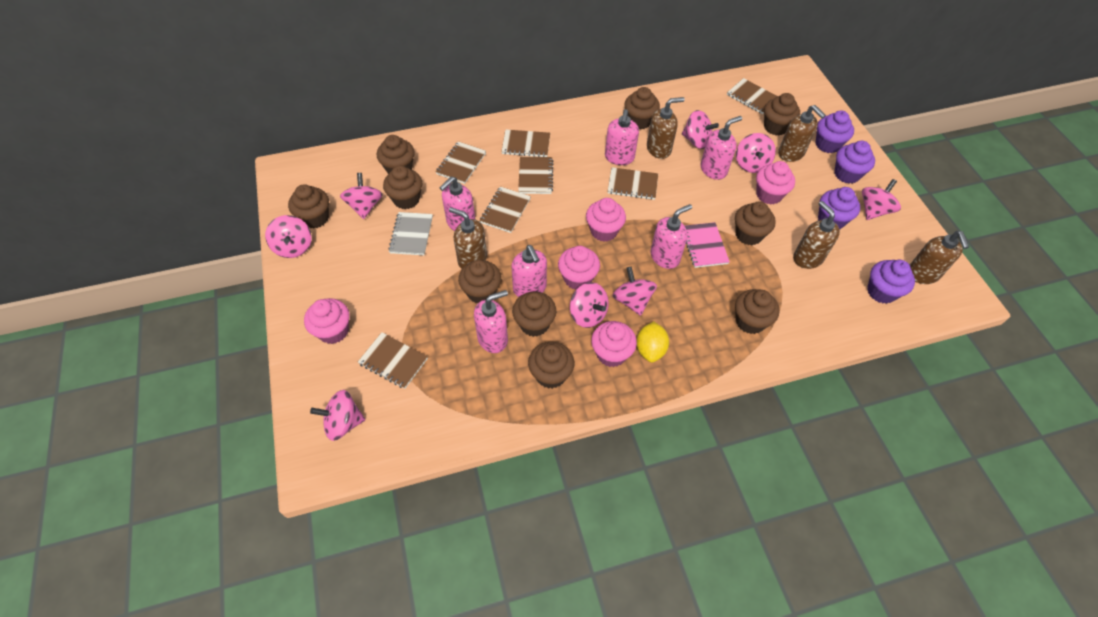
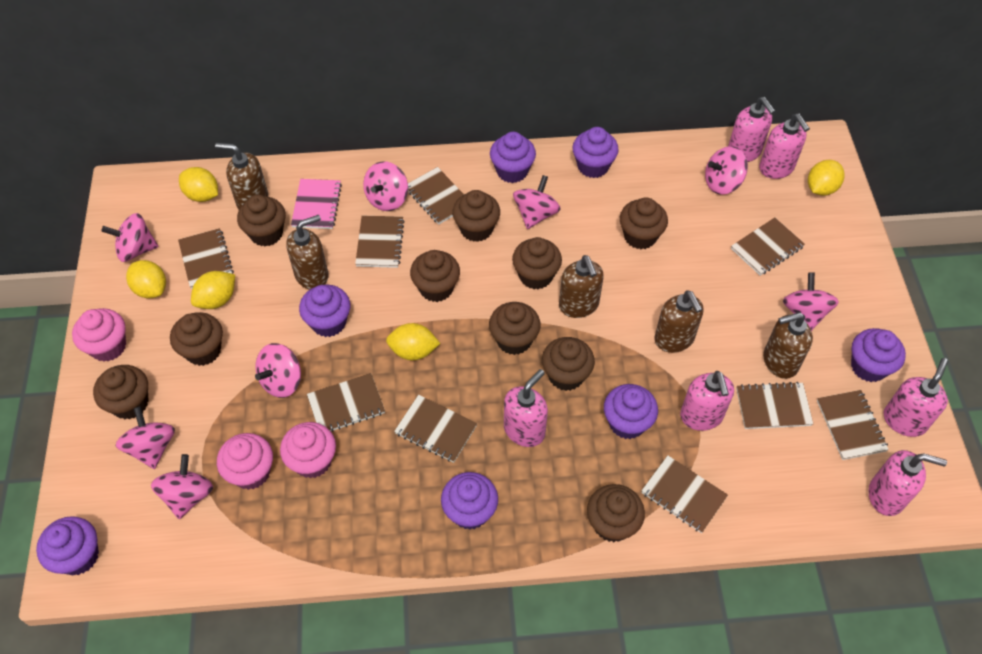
brown notebook: [358,332,428,389] [436,141,486,184] [479,186,531,233] [501,129,550,157] [518,157,553,194] [608,167,658,200] [727,78,777,114] = 7 -> [178,228,234,289] [307,373,385,432] [355,216,405,268] [394,395,477,463] [408,167,464,225] [641,455,728,533] [731,218,805,276] [736,382,813,429] [817,390,889,460] = 9
grey notebook: [388,212,433,255] = 1 -> none = 0
pink cupcake: [304,298,350,344] [558,246,600,290] [586,198,626,242] [591,321,637,367] [756,161,795,205] = 5 -> [72,308,126,362] [217,433,273,490] [280,422,336,478] = 3
purple cupcake: [815,110,854,153] [818,187,860,229] [834,141,875,184] [867,260,915,304] = 4 -> [36,516,99,576] [299,284,350,337] [441,472,498,530] [490,132,536,183] [572,127,619,178] [604,384,658,439] [851,328,906,382] = 7
yellow lemon: [637,322,669,363] = 1 -> [126,260,166,298] [179,167,218,202] [191,271,235,309] [386,323,440,360] [808,160,845,196] = 5

